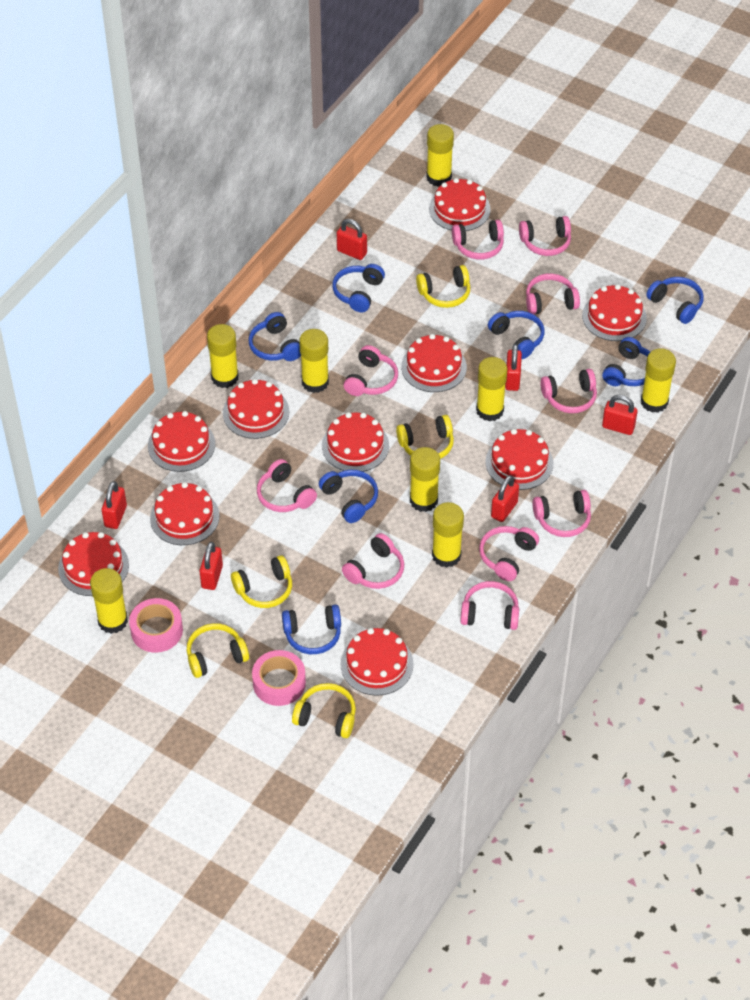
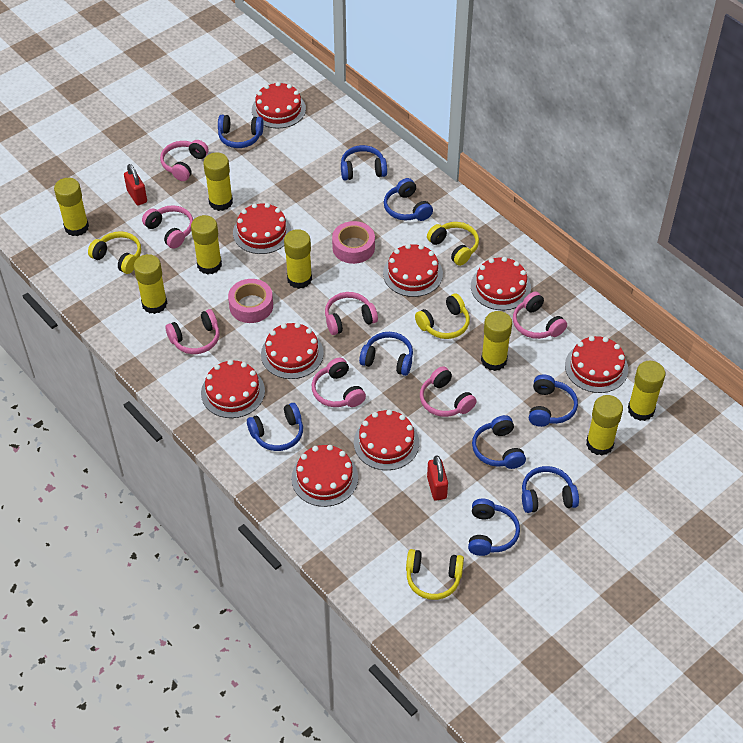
blue headphones: [249,312,301,361] [282,605,341,654] [319,470,378,523] [332,264,385,312] [488,311,545,359] [602,337,650,386] [646,277,704,324] = 7 -> [218,115,264,148] [247,403,303,451] [341,145,387,180] [359,332,413,376] [384,178,433,221] [468,499,520,556] [472,415,526,469] [522,466,579,513] [529,374,578,427] = 9
pink headphones: [257,459,317,512] [342,533,404,589] [344,345,398,396] [452,220,504,260] [460,581,519,630] [479,526,539,581] [519,216,571,256] [526,273,580,314] [532,490,591,537] [540,369,597,413] = 10 -> [142,205,193,249] [160,140,209,181] [165,309,219,354] [312,358,366,407] [325,292,378,335] [420,366,477,417] [513,292,567,339] = 7
red cake: [58,532,129,596] [148,411,215,472] [150,482,219,545] [223,379,289,439] [322,412,389,472] [340,628,414,696] [401,334,467,392] [429,178,491,231] [485,429,553,490] [582,284,647,341] = 10 -> [201,360,265,418] [233,203,291,254] [252,82,306,128] [261,323,324,379] [291,445,358,507] [354,410,419,470] [383,244,443,297] [471,257,531,310] [565,336,628,393] = 9
red padlock: [102,481,127,529] [199,542,223,590] [337,219,367,260] [491,475,519,522] [505,344,522,391] [602,395,637,435] = 6 -> [124,164,147,206] [427,455,448,501] = 2
yellow headphones: [187,623,249,678] [231,555,292,608] [292,683,356,738] [396,415,454,459] [416,265,471,308] = 5 -> [88,231,141,274] [406,549,464,600] [415,293,470,339] [427,222,479,266] = 4

